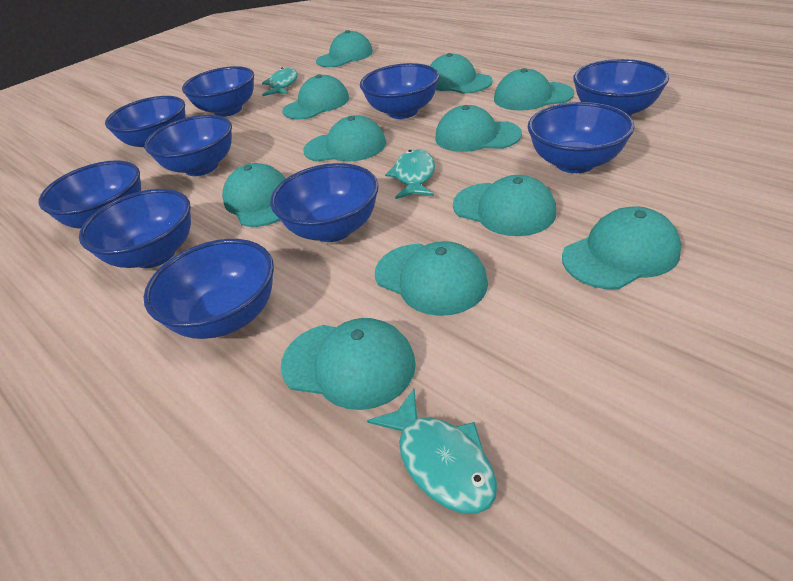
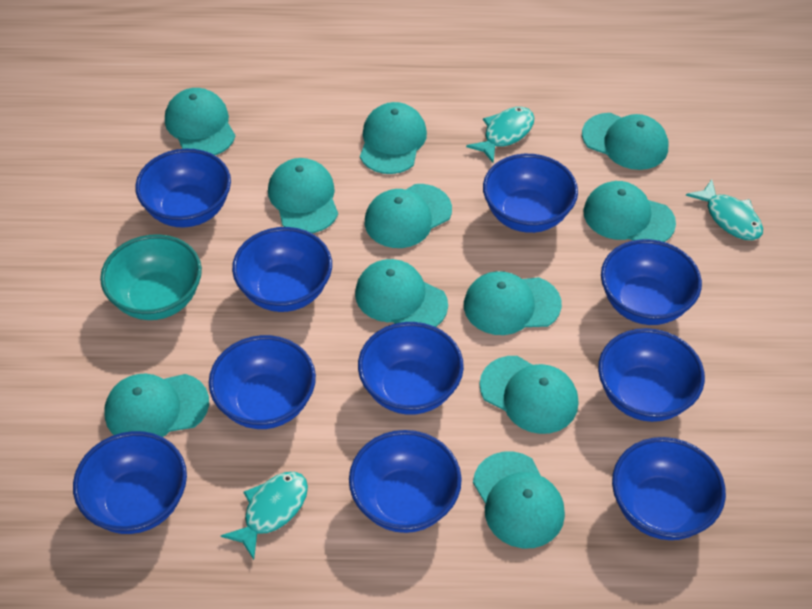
turquoise bowl: none = 0 -> [100,234,202,320] = 1

